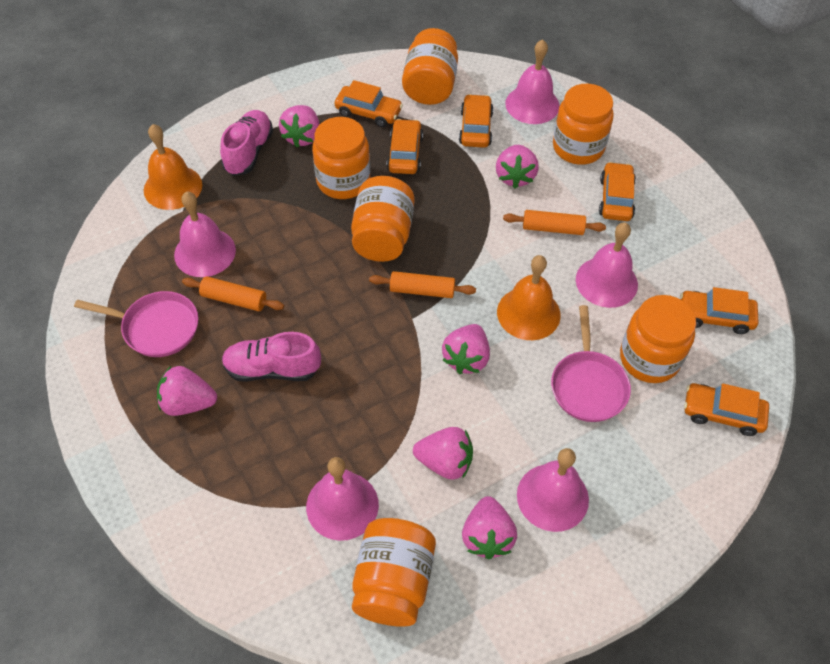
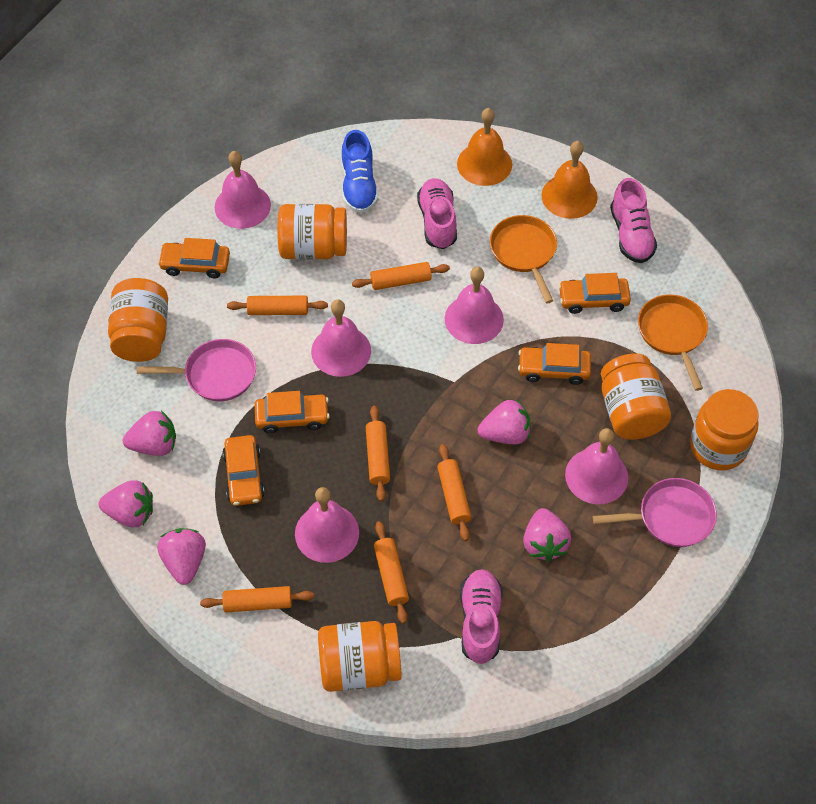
blue shoe: none = 0 -> [342,130,379,213] = 1
orange car: [335,80,403,127] [387,119,423,174] [459,94,494,148] [599,162,636,221] [680,287,758,334] [684,383,769,436] = 6 -> [158,238,230,278] [223,435,265,506] [255,391,330,433] [518,343,591,385] [558,273,631,314] = 5
orange jar: [312,117,370,199] [351,176,415,262] [352,518,436,627] [402,28,458,105] [553,84,614,165] [620,295,696,383] = 6 -> [108,278,168,362] [277,204,347,260] [318,621,402,692] [601,354,671,440] [690,389,759,470] = 5
orange pan: none = 0 -> [490,215,557,303] [638,294,708,391] = 2
orange rolling pin: [182,276,284,311] [369,271,476,298] [503,210,606,235] = 3 -> [200,586,314,613] [227,296,328,315] [352,262,450,290] [366,406,390,502] [374,521,409,624] [437,444,471,541] = 6
pink shoe: [220,110,273,176] [222,332,321,382] = 2 -> [417,178,457,249] [460,569,503,664] [610,178,657,263] = 3
pink strawberry: [157,366,217,416] [279,105,319,148] [413,427,473,479] [442,324,490,374] [462,496,517,560] [496,145,539,188] = 6 -> [99,480,153,527] [123,411,176,456] [157,528,206,585] [477,399,531,444] [523,508,571,562] = 5

